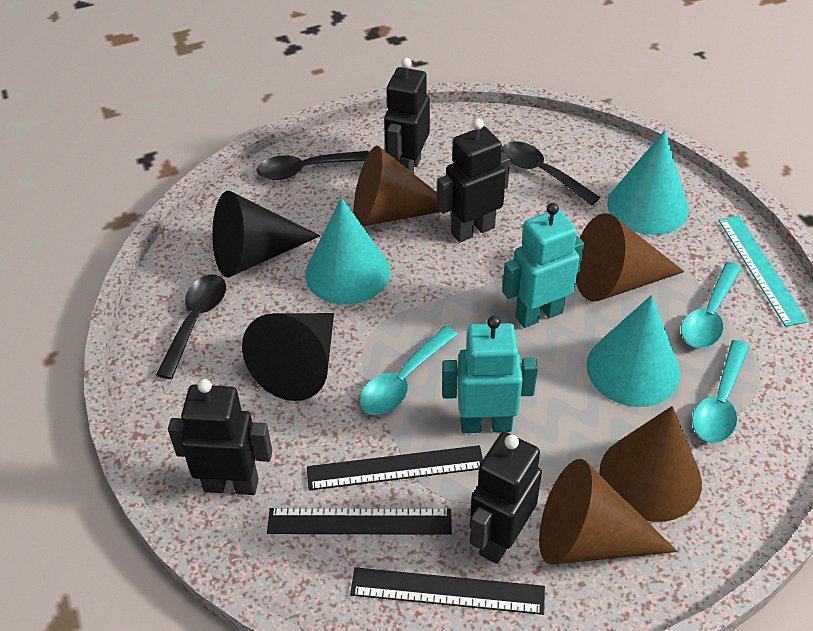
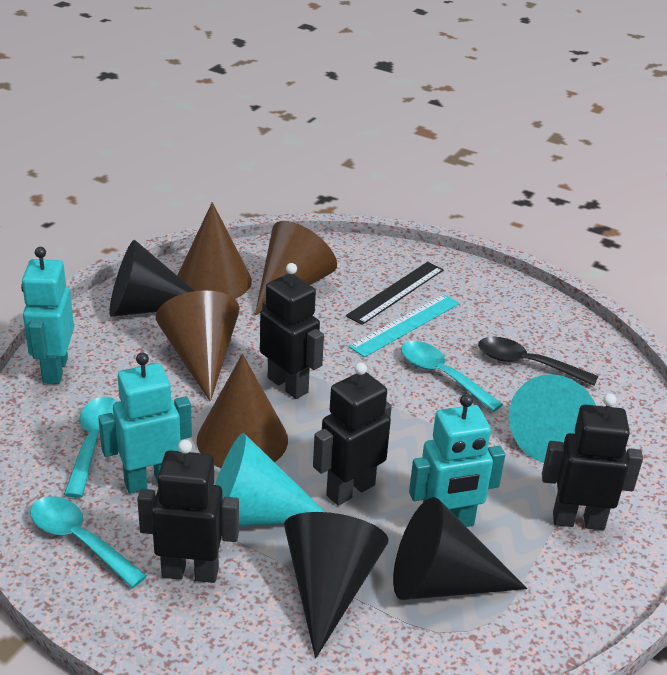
black cone: [212,191,320,278] [242,313,334,401] = 2 -> [109,240,195,317] [284,512,389,658] [393,497,527,600] = 3
black ruler: [267,508,452,535] [307,445,483,491] [350,567,545,615] = 3 -> [346,262,444,325] = 1
black spoon: [156,275,226,379] [257,151,369,180] [502,141,600,206] = 3 -> [478,337,598,386] = 1
turquoise cone: [305,197,390,305] [586,295,681,407] [607,130,689,235] = 3 -> [215,433,325,527] [509,374,596,463] = 2
turquoise robot: [442,316,538,433] [502,203,584,328] = 2 -> [21,247,74,384] [98,353,192,494] [409,394,505,527] = 3

